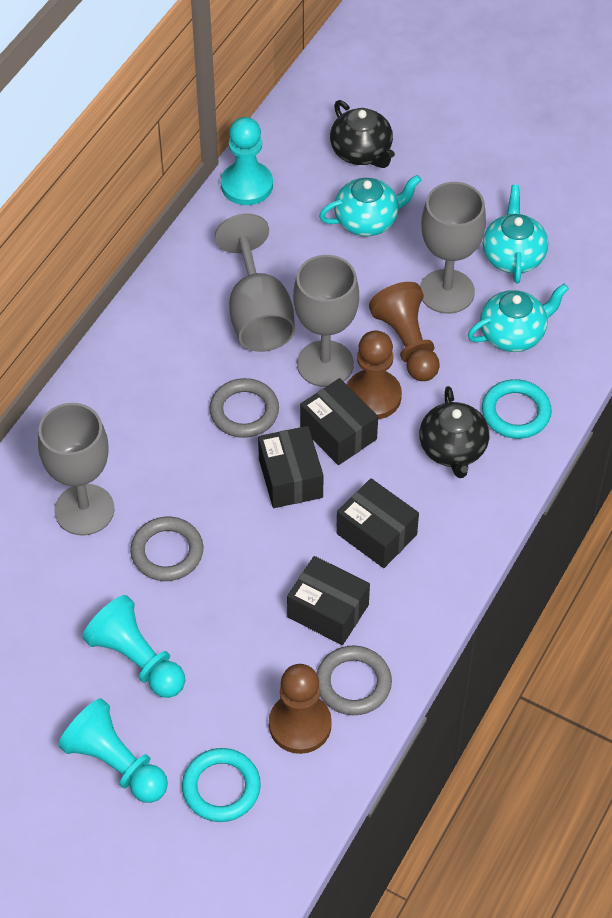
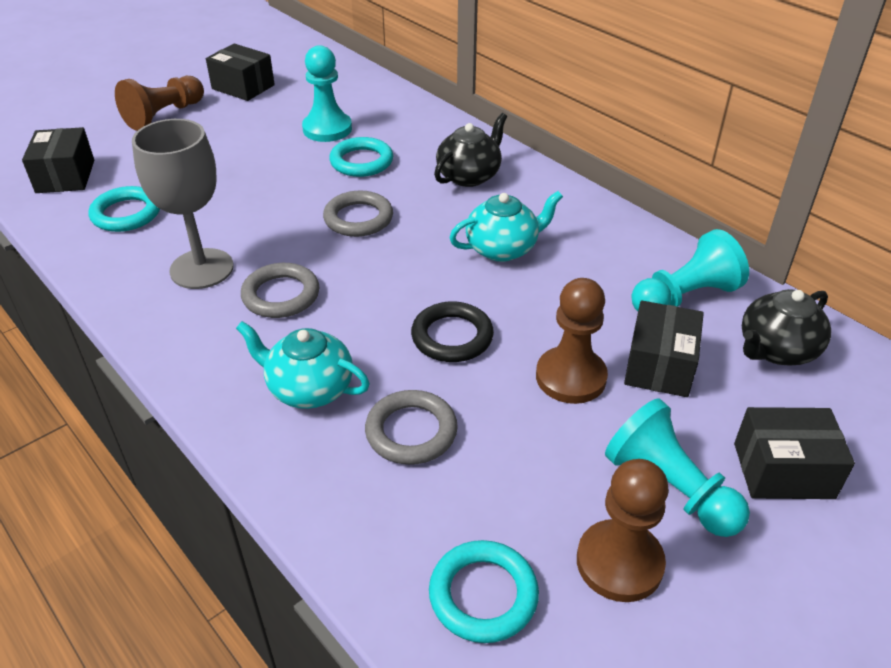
black ring: none = 0 -> [411,301,494,362] = 1
grey goblet: [38,403,115,536] [215,214,295,352] [293,255,359,387] [420,182,486,314] = 4 -> [132,119,234,289] = 1
turquoise ring: [182,748,261,822] [482,379,552,439] = 2 -> [89,186,160,232] [329,137,393,177] [429,540,539,643] = 3
turquoise teapot: [319,175,421,236] [468,283,569,352] [483,185,548,283] = 3 -> [236,321,370,409] [449,191,563,262] = 2

